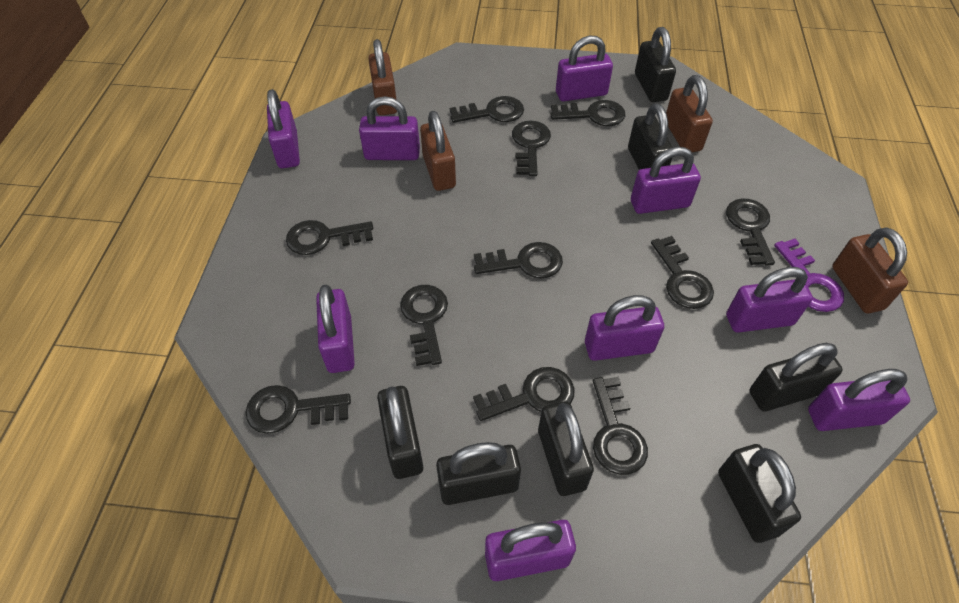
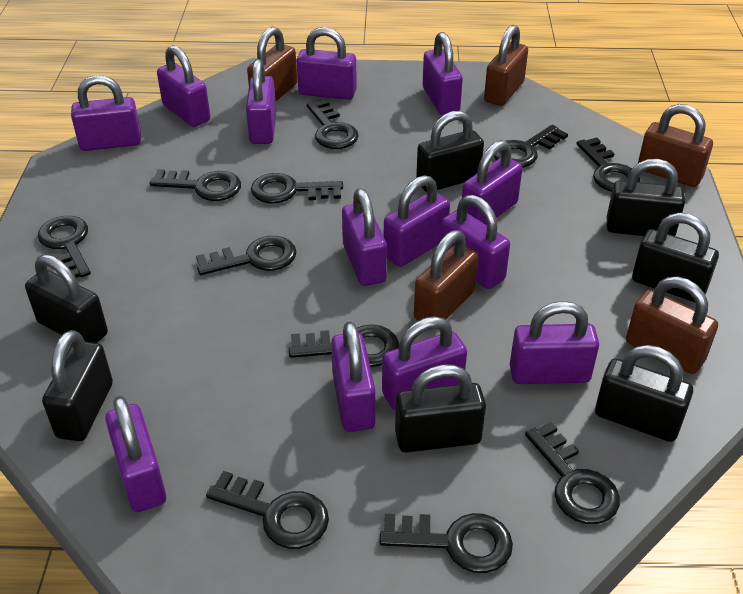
brown padlock: [368,39,397,115] [420,111,456,191] [666,75,713,152] [832,227,908,313] = 4 -> [247,26,297,101] [414,230,478,321] [484,25,528,106] [626,276,718,374] [638,104,713,187] = 5
purple key: [774,239,844,312] = 1 -> none = 0
purple padlock: [267,89,300,168] [316,285,355,373] [359,96,420,160] [485,520,576,581] [556,36,613,101] [585,295,664,361] [631,147,701,214] [726,267,813,333] [808,369,910,431] = 9 -> [71,75,141,151] [105,396,166,512] [157,45,210,127] [246,59,276,144] [297,27,357,100] [331,321,375,432] [342,188,387,286] [382,316,467,411] [384,175,450,267] [423,32,463,115] [441,195,510,289] [462,140,522,225] [510,301,599,384] = 13

